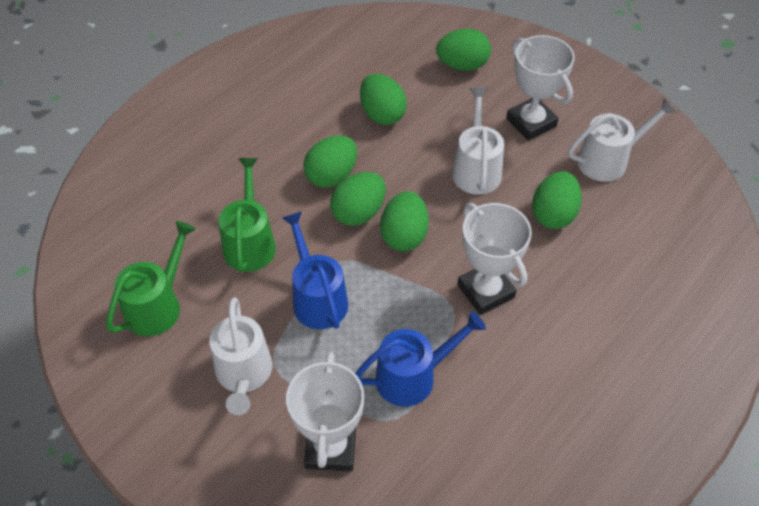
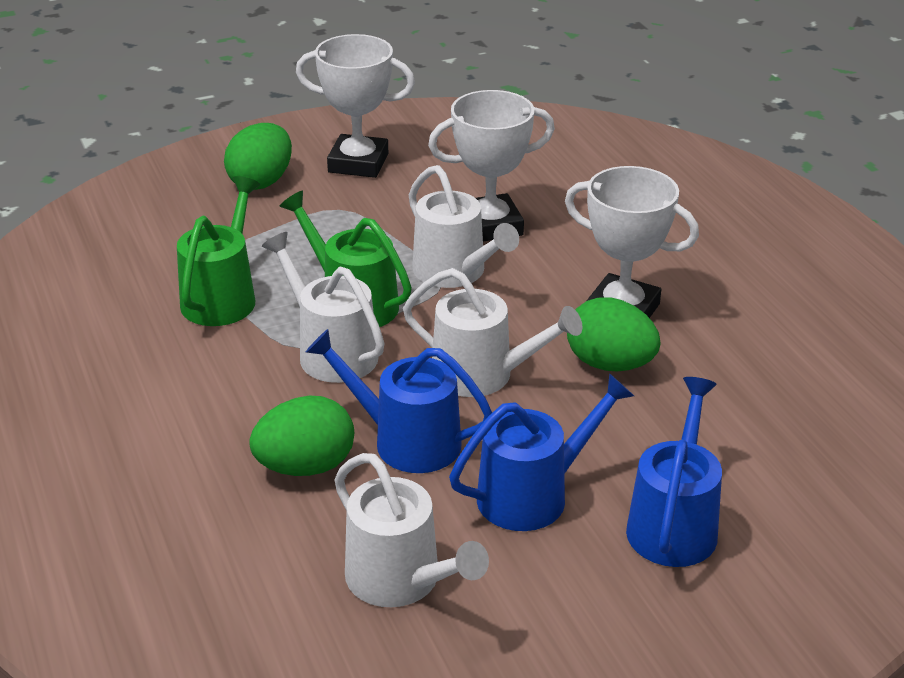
blue watering can: [282,212,348,329] [355,311,486,407] = 2 -> [306,329,492,473] [449,373,634,531] [626,377,722,567] = 3
green egg: [304,135,357,188] [330,172,386,226] [360,74,407,125] [380,191,429,251] [436,29,491,71] [532,171,582,229] = 6 -> [224,123,292,190] [249,395,354,476] [567,297,660,372] = 3
white watering can: [209,297,273,415] [452,87,504,195] [568,98,676,182] = 3 -> [262,232,384,383] [335,453,489,607] [403,268,582,397] [409,165,519,288] = 4

